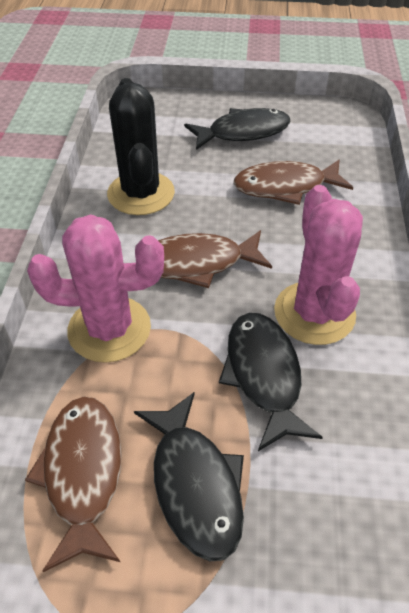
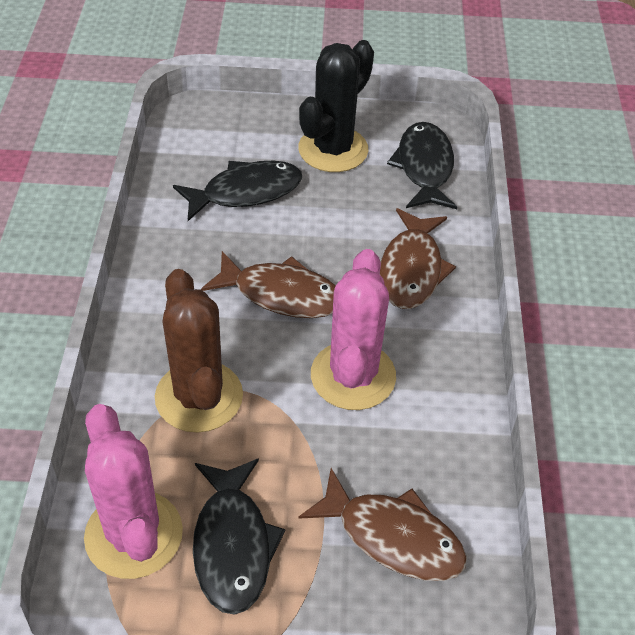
brown cactus: none = 0 -> [155,269,243,433] = 1

